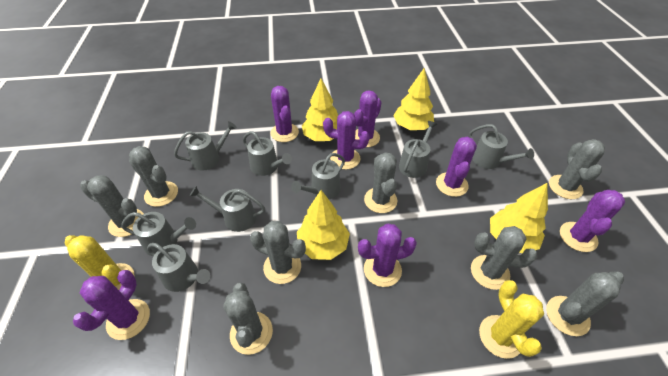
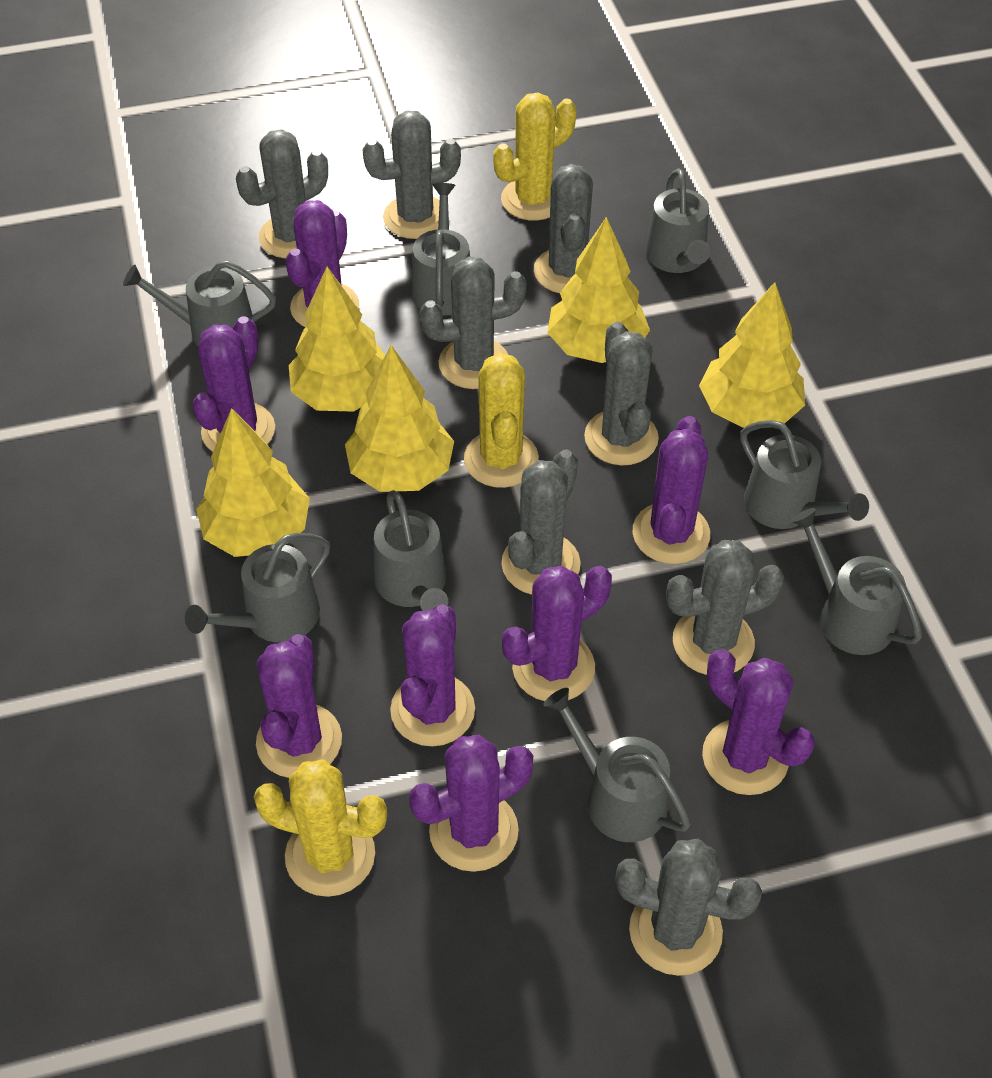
purple cactus: [73,270,150,340] [270,86,299,142] [323,111,370,170] [354,90,381,147] [358,224,417,287] [436,137,477,197] [560,190,625,252] = 7 -> [192,316,275,452] [256,634,342,778] [286,200,359,327] [390,604,475,746] [409,734,533,872] [502,566,612,701] [633,416,710,564] [702,649,815,795] = 8
yellow cactus: [65,235,134,290] [479,280,544,359] = 2 -> [254,759,387,897] [464,353,539,488] [494,92,576,221] = 3
yellow tree: [297,190,350,260] [302,79,338,141] [393,68,434,130] [490,183,548,253] = 4 -> [196,408,310,557] [289,267,385,412] [345,345,454,492] [547,217,650,363] [699,282,805,428] = 5

